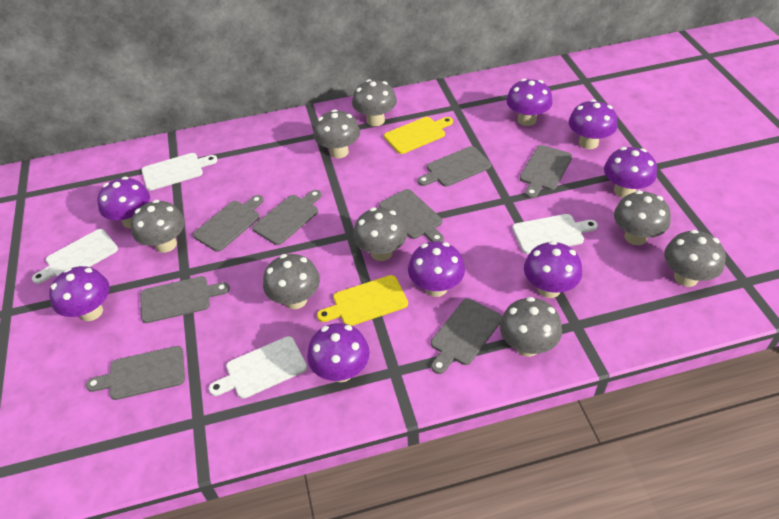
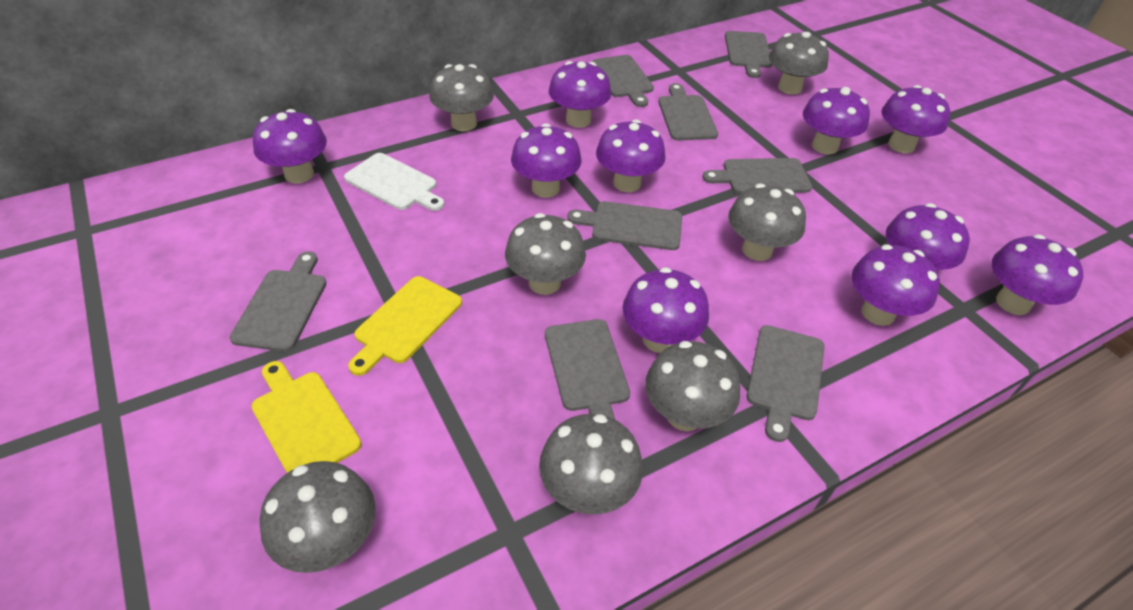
grey mushroom: [131,200,185,253] [263,254,320,309] [313,109,360,158] [352,79,397,126] [353,207,407,261] [500,297,562,357] [614,191,671,245] [664,230,726,287] = 8 -> [259,461,376,573] [429,64,494,131] [505,213,586,295] [539,414,643,515] [645,341,740,431] [728,183,806,261] [769,32,829,94] = 7
purple mushroom: [49,266,110,321] [97,177,150,228] [307,323,370,382] [408,241,465,297] [506,79,553,126] [524,241,582,298] [569,99,617,149] [604,147,657,198] = 8 -> [253,109,327,183] [511,123,581,198] [549,61,611,128] [596,119,666,192] [623,267,709,353] [803,87,870,154] [852,244,940,326] [881,85,951,153] [886,203,970,270] [992,234,1084,315] = 10
white cutting board: [32,229,118,284] [142,153,218,191] [209,336,307,399] [512,214,598,254] = 4 -> [344,153,444,211] = 1

